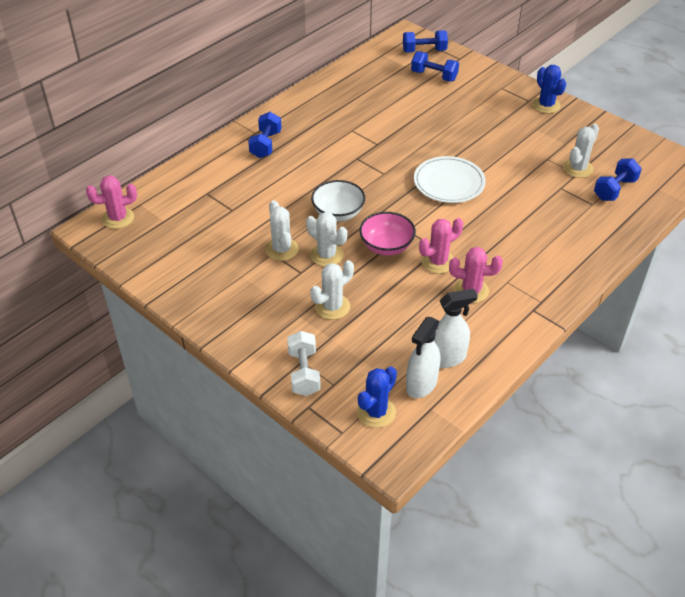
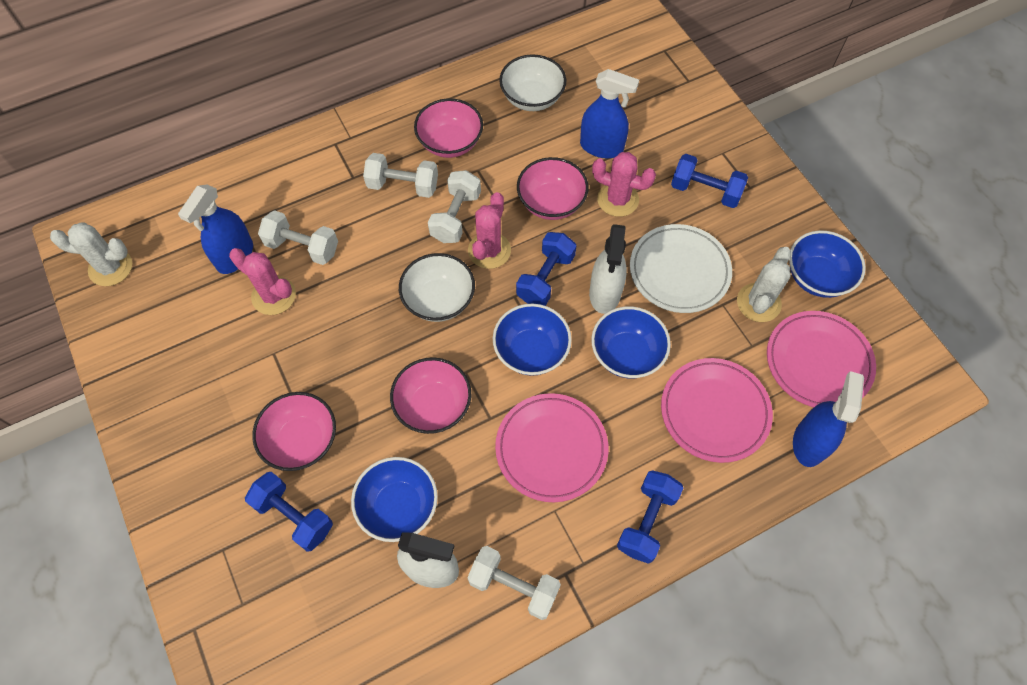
blue bowl: none = 0 -> [351,457,438,542] [493,304,572,376] [591,306,671,378] [789,231,866,298] = 4
blue cactus: [357,366,397,428] [532,65,566,113] = 2 -> none = 0
blue spray bottle: none = 0 -> [178,184,253,274] [580,69,639,159] [793,371,864,467] = 3
pink bowl: [359,212,416,255] = 1 -> [252,392,336,471] [390,357,471,434] [414,98,483,158] [517,157,589,220] = 4
pink plate: none = 0 -> [495,393,608,502] [661,358,773,463] [767,311,876,408] = 3
white bowl: [311,180,365,221] = 1 -> [399,253,475,322] [499,54,566,111] = 2
white cactus: [265,200,298,261] [306,212,347,267] [310,260,354,320] [563,124,599,178] = 4 -> [50,222,132,286] [737,247,791,322] = 2
white dumbbell: [287,331,321,396] = 1 -> [258,210,338,265] [363,153,438,198] [428,170,481,243] [468,546,561,620] = 4

